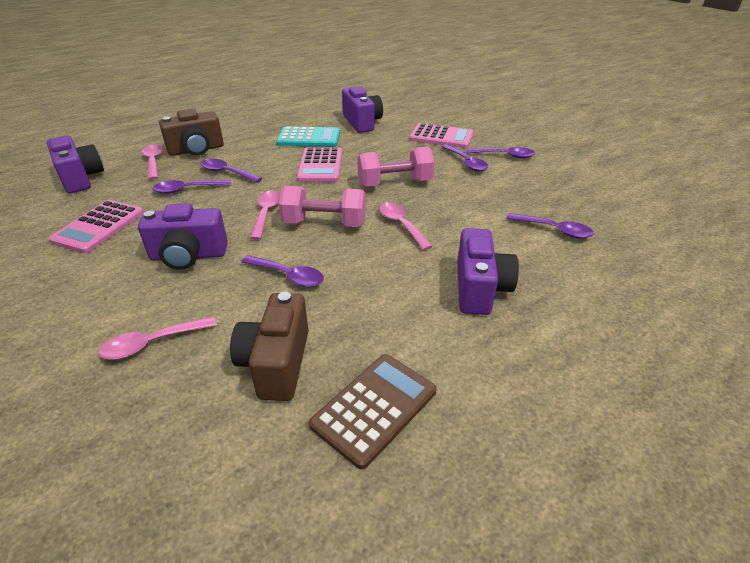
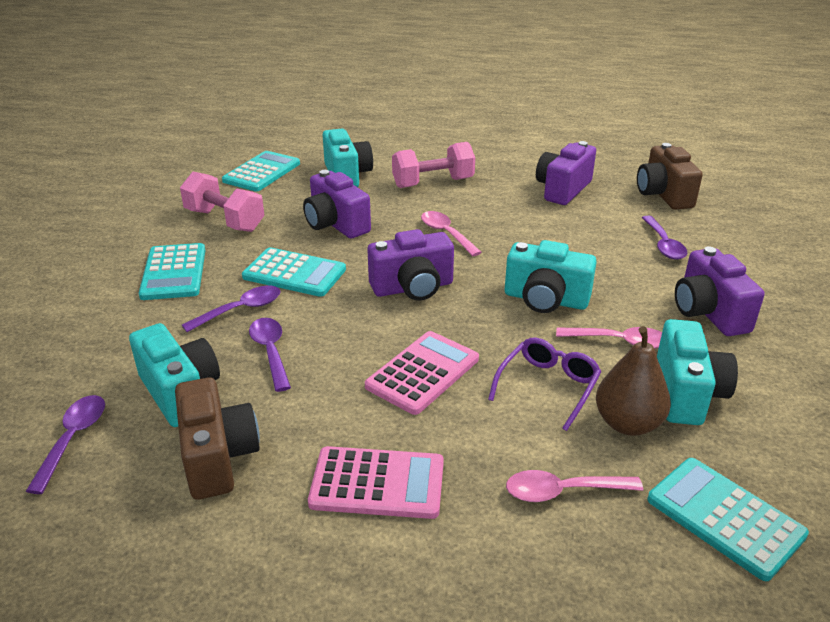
brown calculator: [309,354,436,469] = 1 -> none = 0
brown pear: none = 0 -> [596,326,671,436] = 1
pink calculator: [49,200,144,253] [297,147,342,182] [409,123,474,148] = 3 -> [308,446,444,519] [365,331,479,415] = 2
pink spoon: [98,316,217,360] [142,144,163,180] [250,190,281,240] [379,202,433,250] = 4 -> [421,211,482,256] [506,470,643,502] [556,327,662,349] = 3
purple glasses: none = 0 -> [488,338,601,431] = 1
purple spoon: [152,180,231,194] [201,159,262,183] [241,255,324,287] [442,144,488,172] [466,147,535,159] [507,213,594,239] = 6 -> [26,395,105,494] [182,286,281,332] [249,318,291,392] [642,216,687,260] = 4
turquoise calculator: [277,126,340,147] = 1 -> [139,243,206,300] [222,151,300,191] [242,247,346,297] [648,458,809,581] = 4
turquoise camera: none = 0 -> [129,323,220,427] [323,129,373,187] [505,240,597,313] [657,319,738,425] = 4

